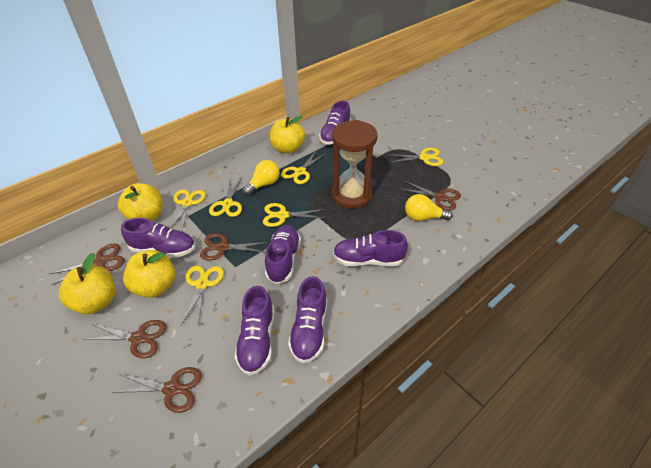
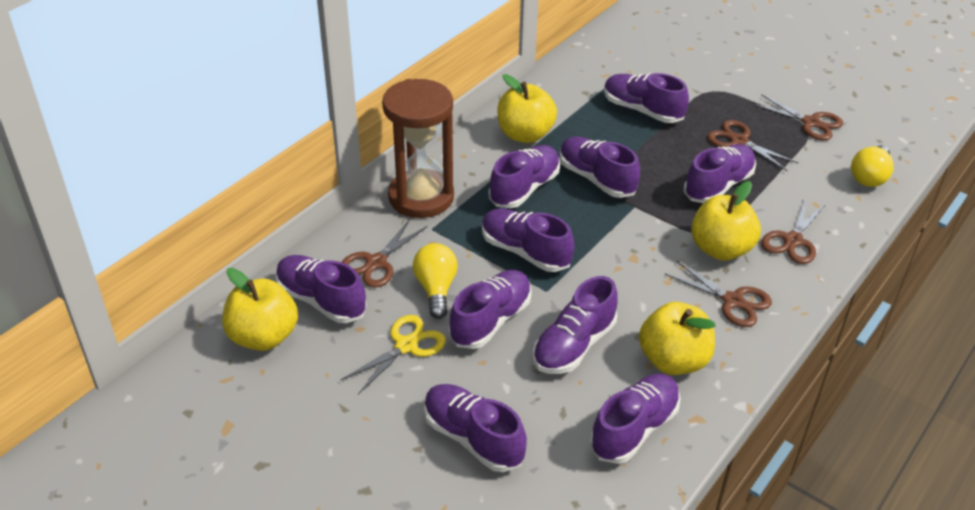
purple shoe: [121,218,195,257] [235,286,274,376] [265,225,301,284] [288,276,327,363] [319,101,351,145] [333,230,408,266] = 6 -> [276,255,367,323] [424,384,527,472] [449,270,532,349] [482,208,574,272] [489,145,560,208] [533,276,618,374] [559,137,640,198] [590,374,681,464] [604,73,689,123] [684,144,756,203] = 10
yellow scissors: [170,190,206,230] [181,266,224,325] [209,178,242,217] [263,203,325,227] [281,150,325,184] [387,148,443,166] = 6 -> [341,315,446,394] = 1

